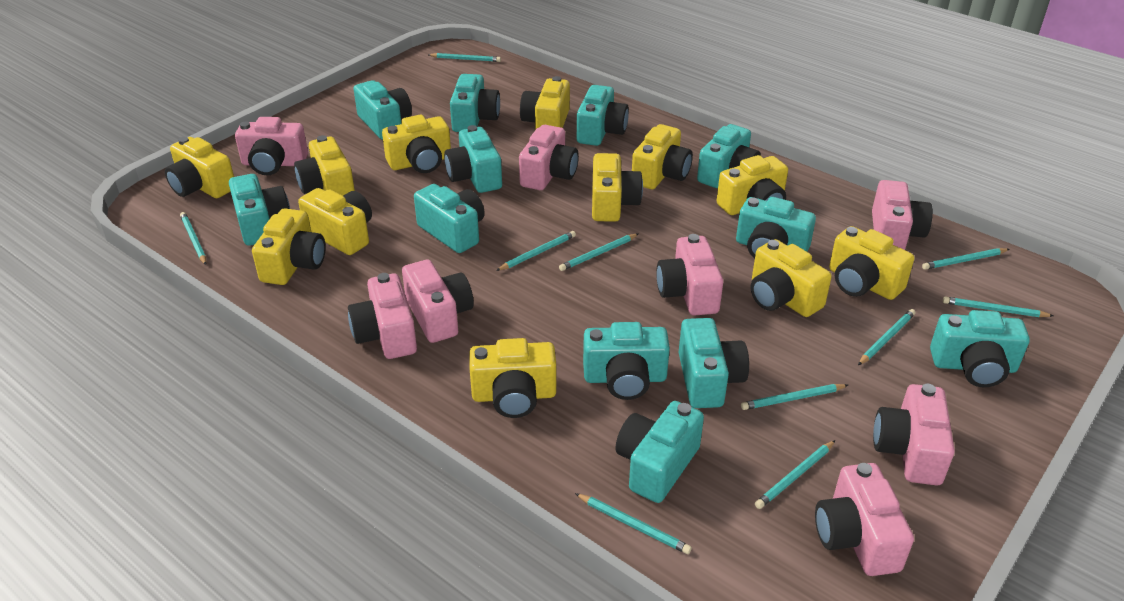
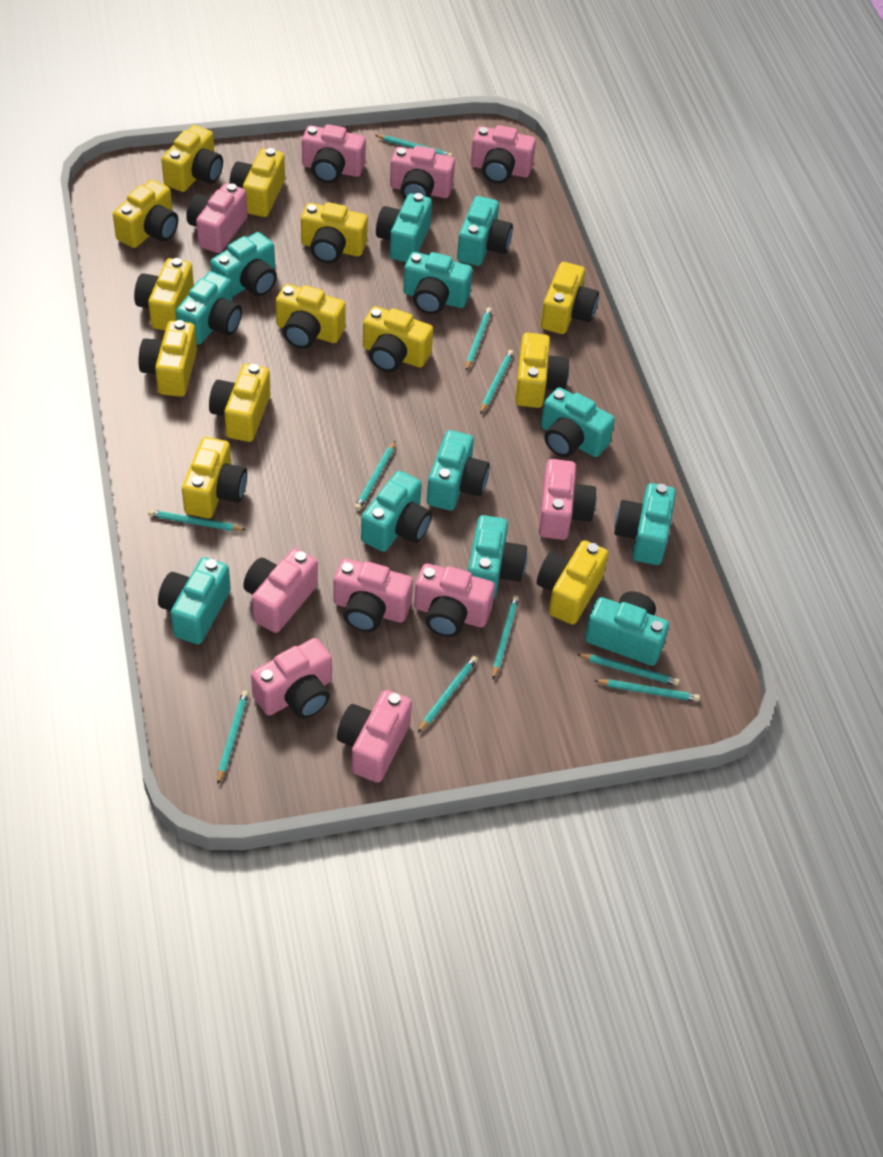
pink camera: [235,117,308,175] [348,273,417,359] [402,260,474,343] [519,125,579,190] [656,234,723,316] [815,463,914,576] [872,180,933,250] [873,384,955,486] = 8 -> [186,183,248,253] [243,548,318,633] [251,638,332,719] [302,124,366,183] [334,558,413,632] [337,690,412,782] [390,146,455,200] [414,563,495,637] [471,125,536,184] [538,459,596,540] = 10
yellow camera: [165,137,234,198] [252,208,326,285] [294,135,355,196] [298,188,372,255] [382,115,451,173] [469,338,557,418] [520,76,570,130] [592,153,643,222] [632,124,693,189] [717,155,788,215] [751,239,832,317] [829,226,914,300] = 12 -> [113,180,178,248] [134,258,194,331] [138,320,197,397] [161,125,223,192] [182,437,247,518] [209,364,270,442] [229,148,285,217] [276,284,346,349] [301,202,368,263] [363,306,433,372] [515,333,569,408] [537,540,608,624] [541,262,599,334] = 13

